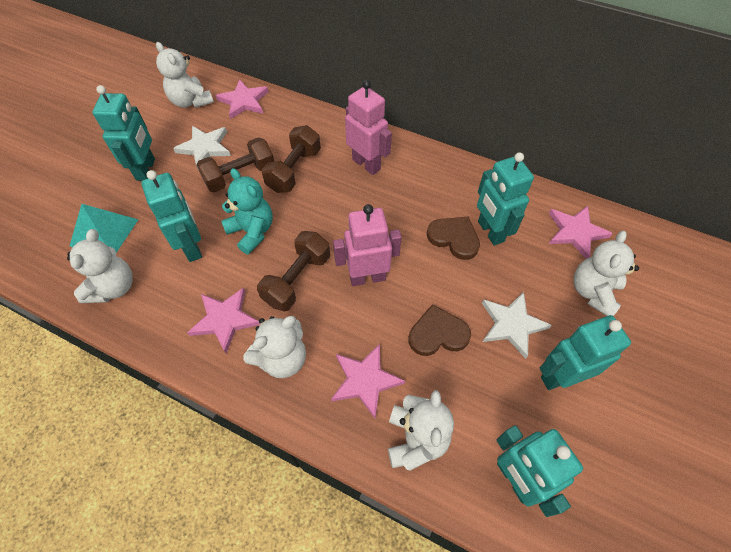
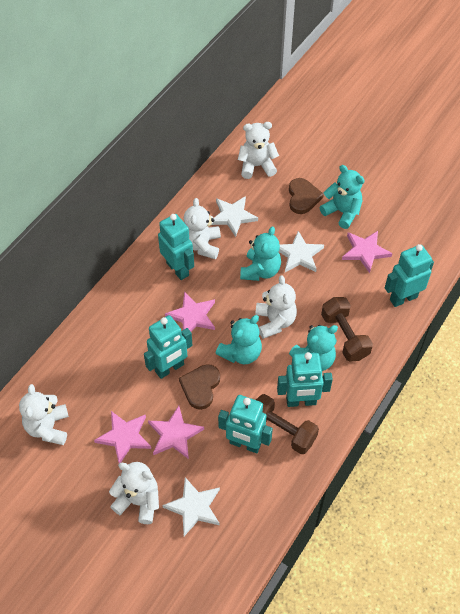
brown dumbbell: [196,137,274,192] [257,231,330,311] [262,125,321,193] = 3 -> [256,394,319,454] [321,297,373,362] = 2
pink robot: [333,204,402,286] [345,80,392,175] = 2 -> none = 0
turquoise pyramid: [70,204,139,253] = 1 -> none = 0
turquoise teddy bear: [221,168,273,255] = 1 -> [215,315,262,364] [240,227,281,281] [289,325,338,371] [320,165,365,229] = 4
white star: [173,126,231,169] [482,292,552,359] = 2 -> [163,477,220,536] [211,196,258,237] [279,231,324,272] = 3

